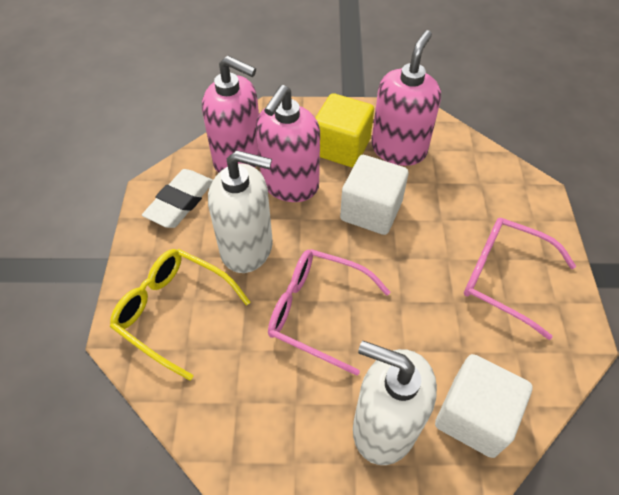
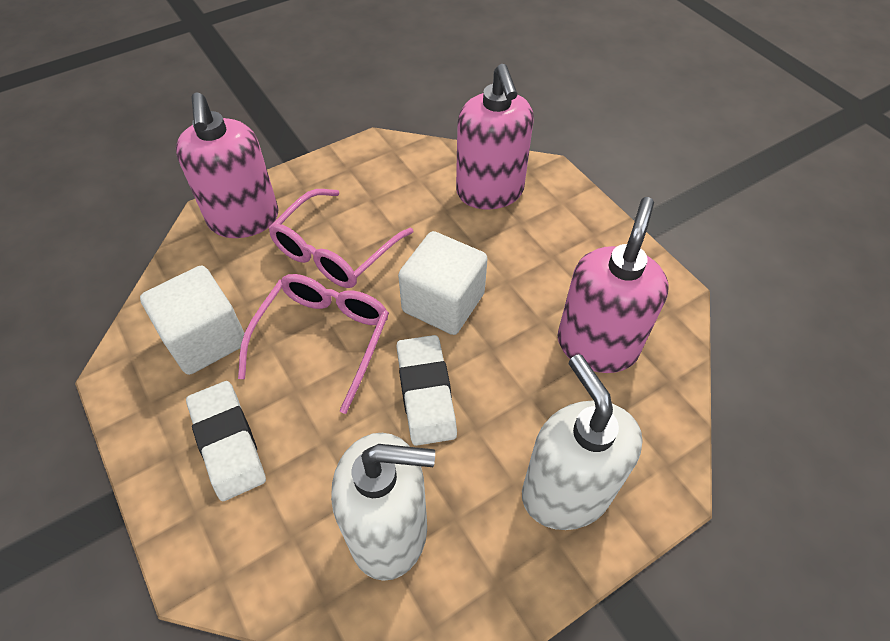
white eraser: [142,169,213,228] = 1 -> [186,381,266,501] [396,335,457,446] = 2
yellow cube: [315,93,374,167] = 1 -> none = 0
yellow glasses: [110,249,250,381] = 1 -> none = 0

